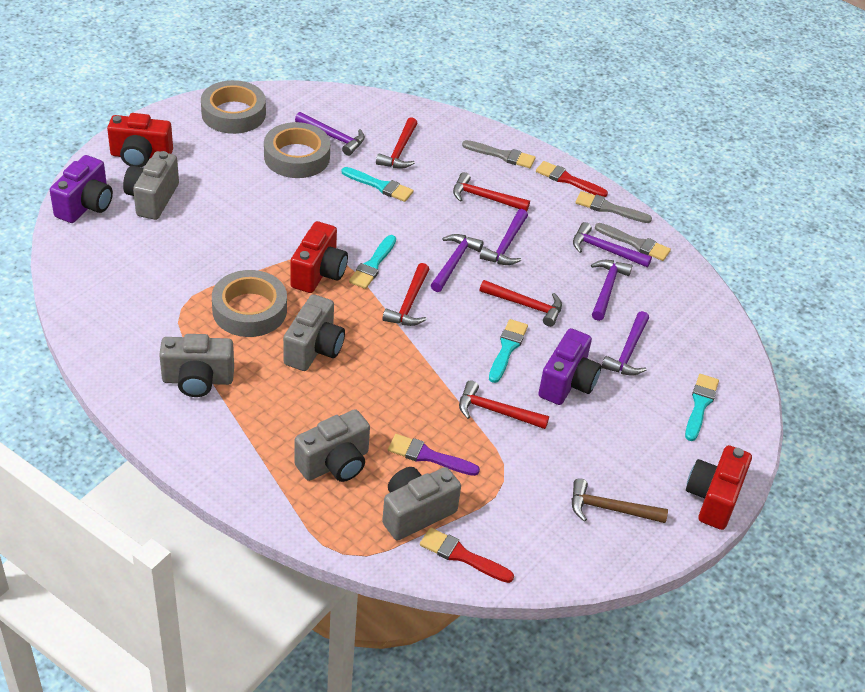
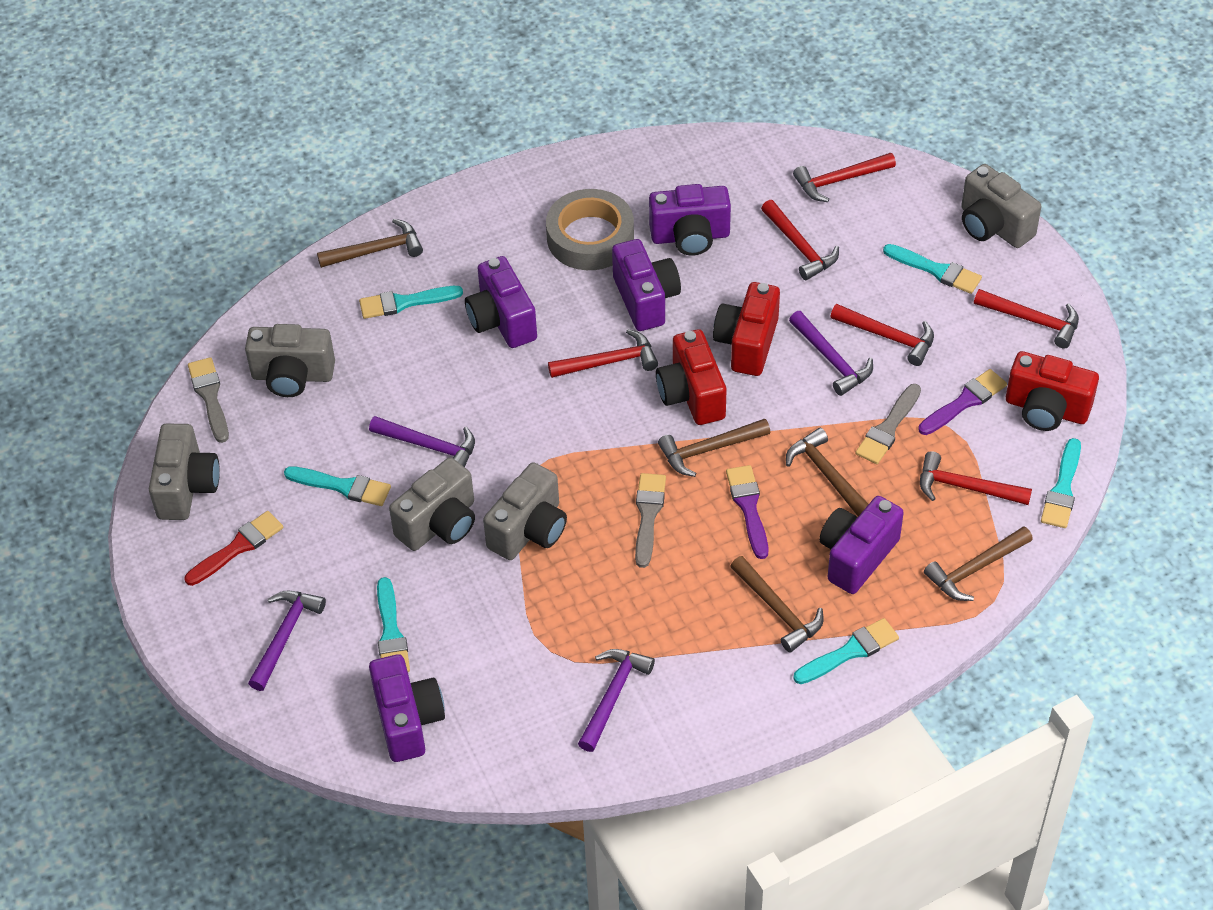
brown hammer: [571,478,668,523] = 1 -> [317,219,423,268] [658,419,770,477] [730,556,824,653] [786,428,868,516] [924,526,1033,601] = 5
grey tape: [201,80,266,134] [212,270,287,337] [264,122,330,178] = 3 -> [546,189,634,270] = 1
purple brush: [388,434,480,476] = 1 -> [726,465,768,559] [918,369,1007,435] = 2
purple camera: [50,155,113,223] [538,328,601,405] = 2 -> [369,654,445,762] [465,256,537,348] [612,239,681,331] [649,184,731,256] [819,496,904,594] = 5
purple hammer: [295,112,365,156] [431,234,484,292] [480,209,528,265] [573,222,652,268] [591,260,632,321] [602,311,649,376] = 6 -> [248,591,326,691] [369,416,475,467] [578,649,655,752] [789,311,873,396] = 4
red brush: [420,528,514,583] [536,161,608,197] = 2 -> [184,511,283,586] = 1
red hammer: [376,117,417,169] [382,263,429,326] [453,172,530,211] [459,380,549,429] [480,280,562,327] = 5 -> [548,329,658,378] [761,200,839,280] [793,153,896,202] [830,304,934,366] [920,451,1032,505] [974,289,1079,348] = 6
turquoise brush: [341,167,414,202] [349,235,396,289] [489,319,528,383] [685,374,719,441] = 4 -> [284,466,391,506] [359,286,463,319] [377,577,410,672] [793,618,899,684] [883,244,982,294] [1041,438,1081,528] = 6

